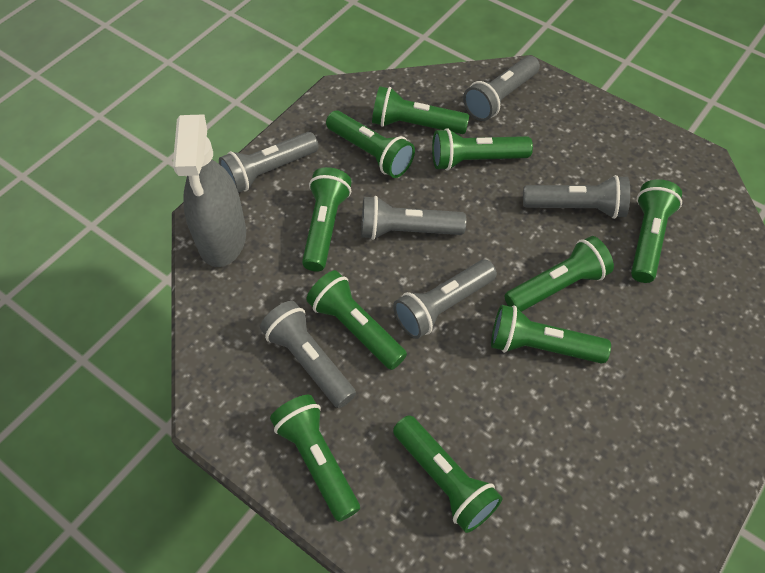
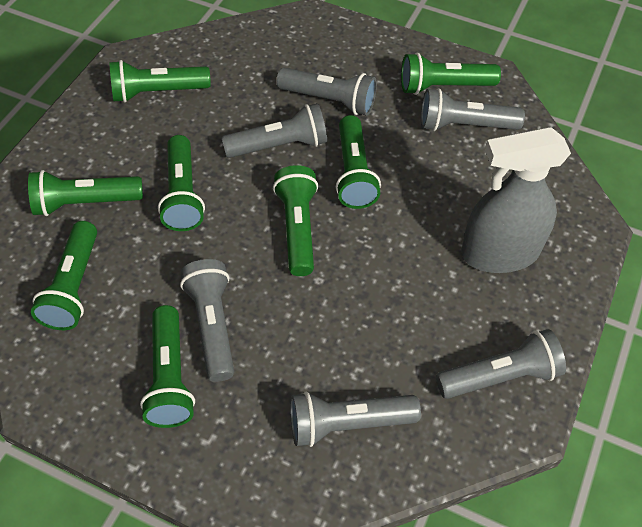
green flashlight: [270,395,360,522] [302,167,352,272] [306,270,407,370] [326,110,415,178] [372,86,469,134] [393,415,502,533] [432,128,533,171] [491,305,611,364] [504,236,614,312] [631,179,682,283] = 10 -> [28,170,143,216] [31,221,97,330] [110,60,211,102] [140,305,195,428] [158,135,205,231] [273,165,318,276] [336,115,381,209] [401,53,501,95] = 8

